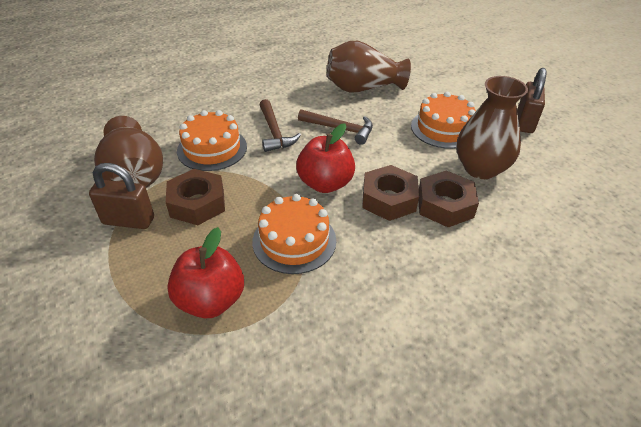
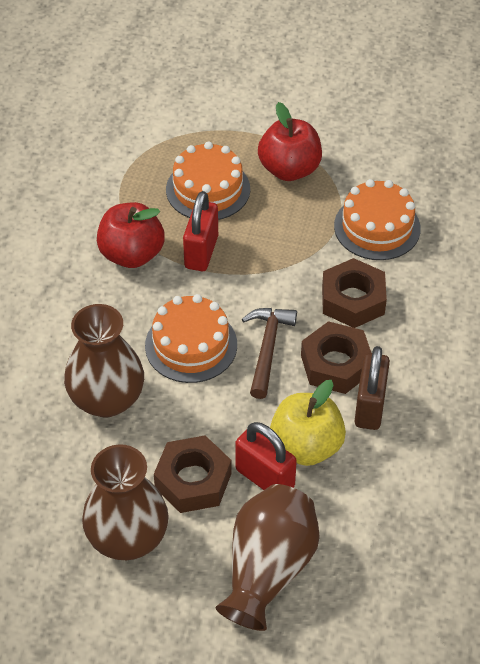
brown hammer: [260,99,301,152] [298,109,373,145] = 2 -> [242,308,297,399] = 1
brown padlock: [89,163,154,229] [517,68,546,133] = 2 -> [355,346,390,430] = 1
red padlock: none = 0 -> [183,191,218,271] [235,422,297,490] = 2
yellow apple: none = 0 -> [270,380,346,466] = 1

